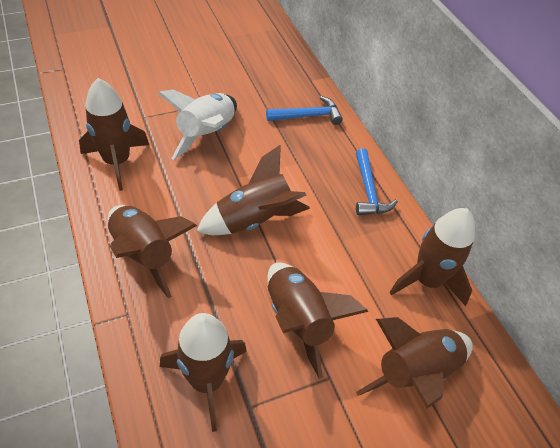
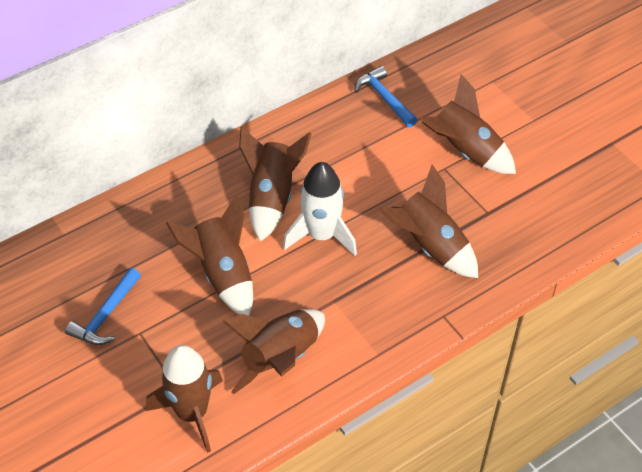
brown rocket: [79,78,149,191] [108,205,197,298] [160,313,247,432] [196,145,310,235] [267,263,368,379] [356,317,473,409] [389,208,475,306] = 7 -> [146,345,223,453] [166,194,253,316] [222,309,325,394] [239,126,311,242] [378,165,478,278] [420,74,516,174] = 6

